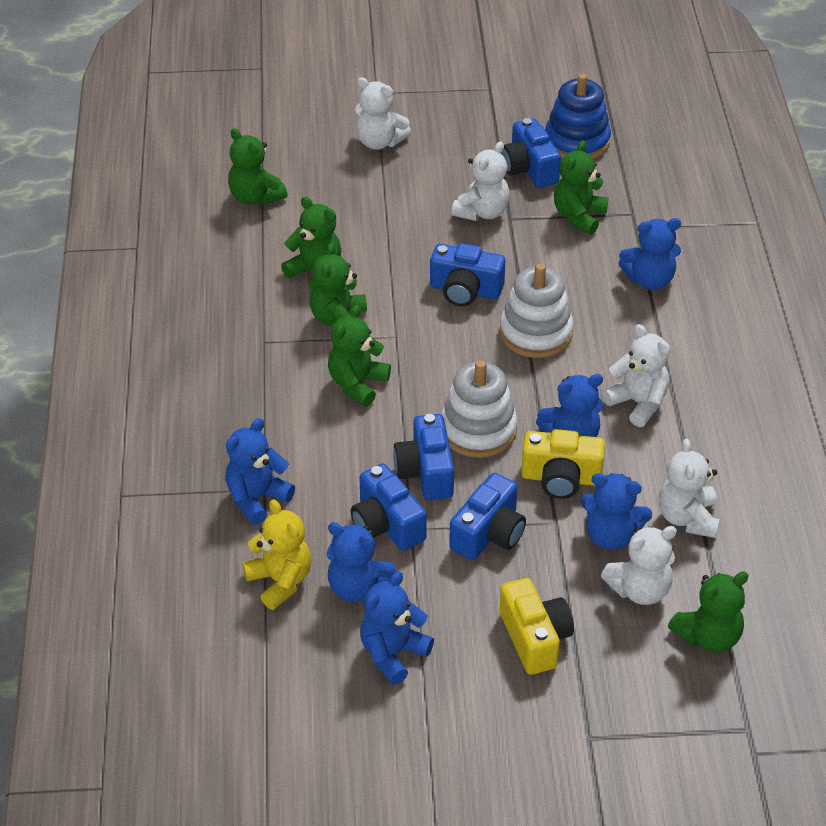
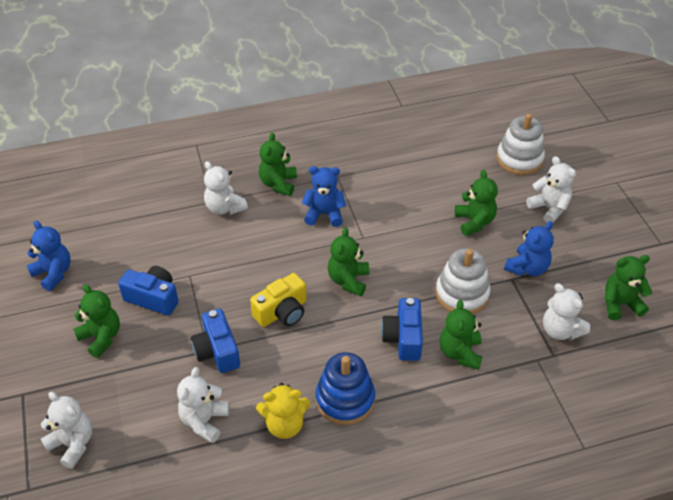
blue camera: [351,463,427,551] [393,414,454,500] [430,243,505,307] [449,473,526,560] [501,118,561,188] = 5 -> [118,266,179,315] [191,308,240,373] [381,298,423,361] = 3
blue teddy bear: [225,418,295,525] [326,522,397,602] [360,571,434,685] [536,374,603,437] [581,473,652,550] [619,218,681,290] = 6 -> [26,221,71,291] [302,166,346,227] [504,221,554,276] = 3
yellow camera: [499,578,574,675] [521,429,605,499] = 2 -> [250,273,306,327] = 1

